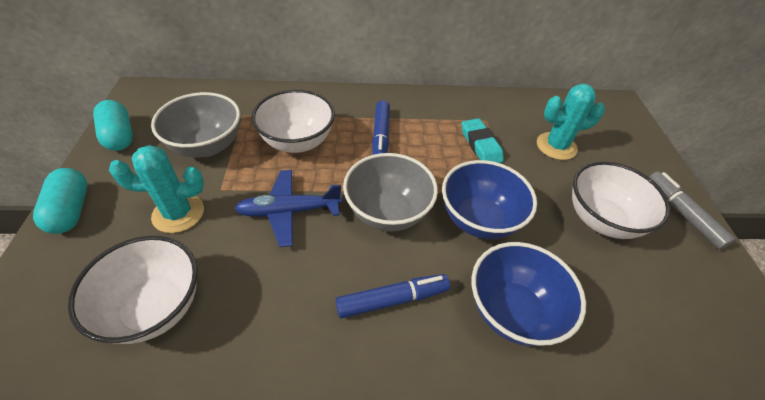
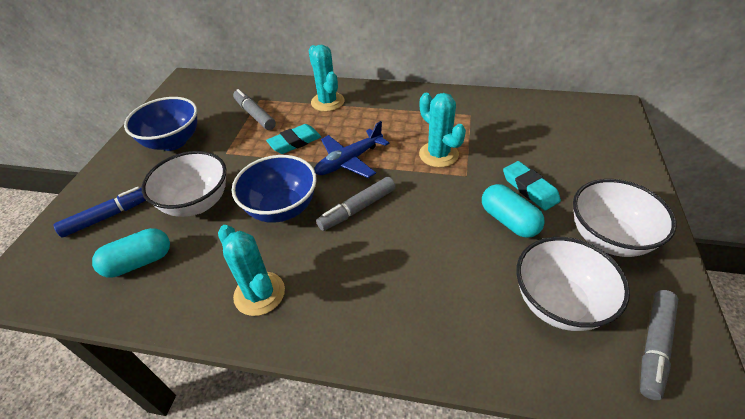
blue marker: [335,274,450,319] [372,100,390,155] = 2 -> [53,187,146,238] = 1
grey bowl: [151,92,240,158] [343,153,438,232] = 2 -> none = 0
grey marker: [649,171,736,250] = 1 -> [233,89,276,130] [316,177,396,231] [640,290,678,400] = 3
turquoise cactus: [109,145,204,233] [537,84,605,160] = 2 -> [218,225,285,316] [309,45,345,112] [419,93,466,167] = 3
turquoise eraser: [462,118,504,163] = 1 -> [266,124,321,154] [503,161,561,210] = 2

